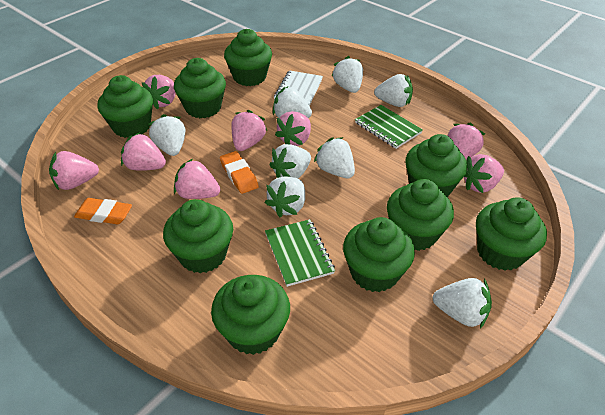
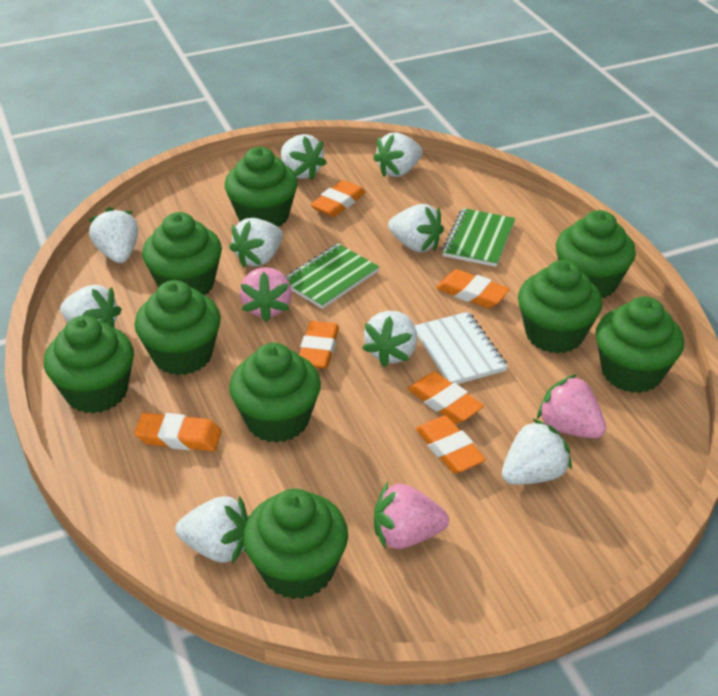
orange eraser: [74,198,132,224] [220,151,259,194] = 2 -> [134,413,222,451] [299,321,339,369] [310,180,366,217] [408,372,484,424] [416,415,486,473] [436,269,510,308] = 6
pink strawberry: [49,151,99,190] [121,133,166,171] [142,75,176,109] [174,159,220,199] [231,110,267,151] [275,111,311,146] [447,123,485,160] [464,154,504,193] = 8 -> [240,267,292,322] [374,482,449,549] [537,374,606,438] = 3
white strawberry: [149,114,185,156] [265,176,305,217] [269,144,311,179] [273,86,312,118] [314,137,355,178] [332,56,363,93] [374,74,413,107] [433,278,492,329] = 8 -> [60,285,122,328] [89,207,138,263] [176,495,249,564] [229,218,283,267] [281,134,327,180] [362,311,417,367] [373,132,422,177] [388,204,444,252] [502,418,572,485] = 9

